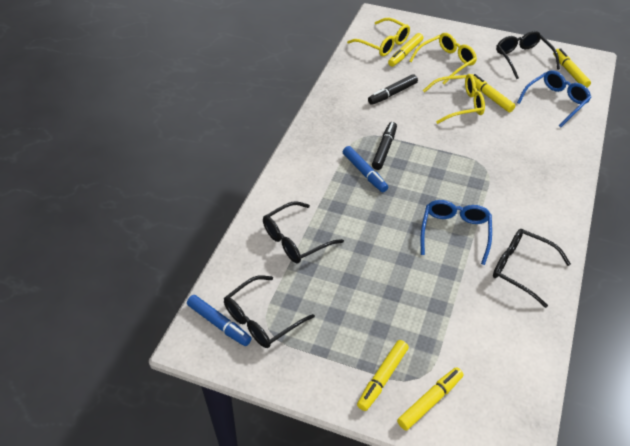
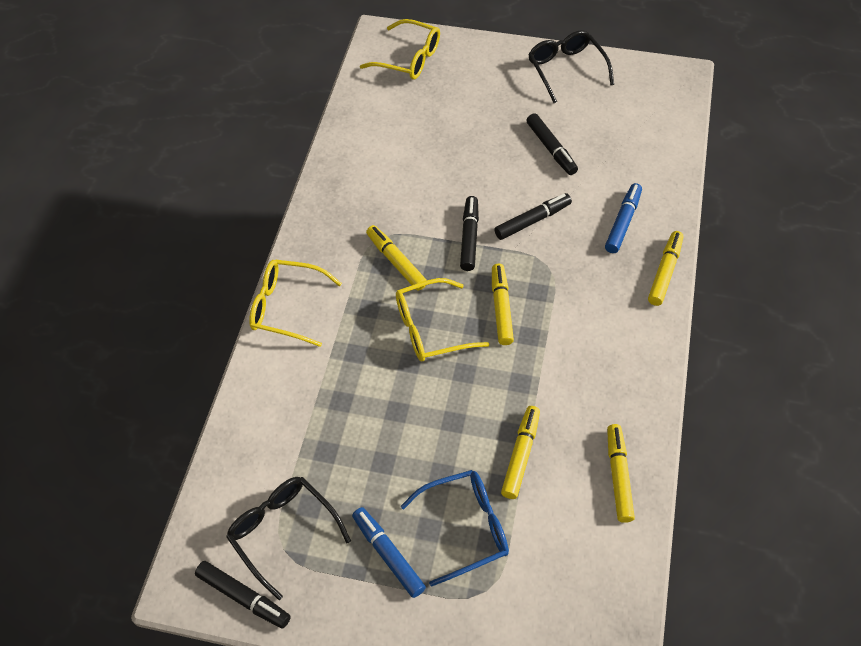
black glasses: [224,275,315,348] [263,201,344,263] [493,229,571,308] [496,31,560,79] = 4 -> [226,477,351,600] [528,30,614,103] = 2
black marker: [368,74,418,105] [372,122,397,170] = 2 -> [195,561,291,629] [460,196,479,271] [494,193,572,240] [526,113,578,175] = 4
blue glasses: [421,200,492,265] [517,70,591,127] = 2 -> [401,470,509,587] = 1

